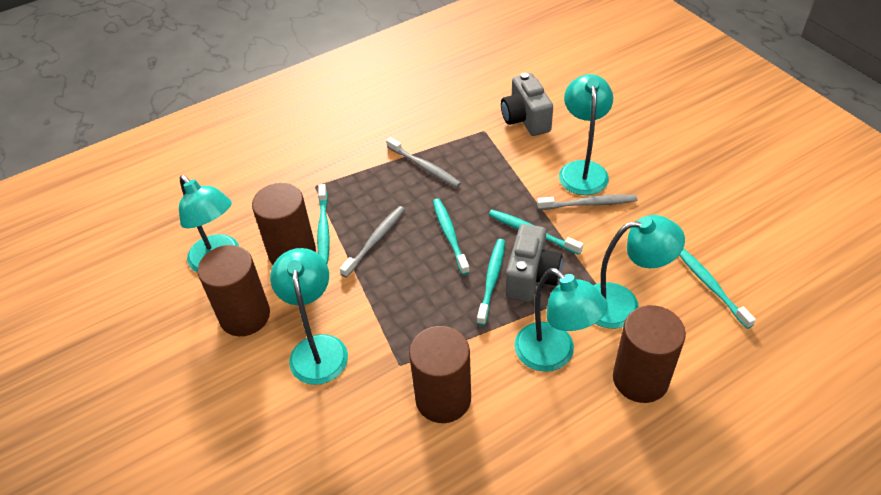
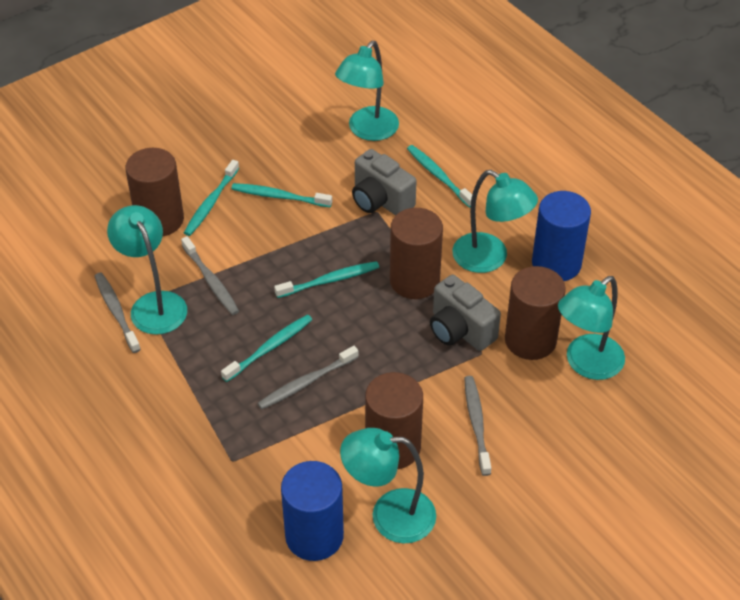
blue cylinder: none = 0 -> [281,461,344,561] [532,191,591,281] = 2
grey toothbrush: [340,206,405,278] [386,137,461,187] [537,194,638,210] = 3 -> [95,273,141,353] [181,236,239,315] [257,346,358,409] [464,376,491,476] = 4

